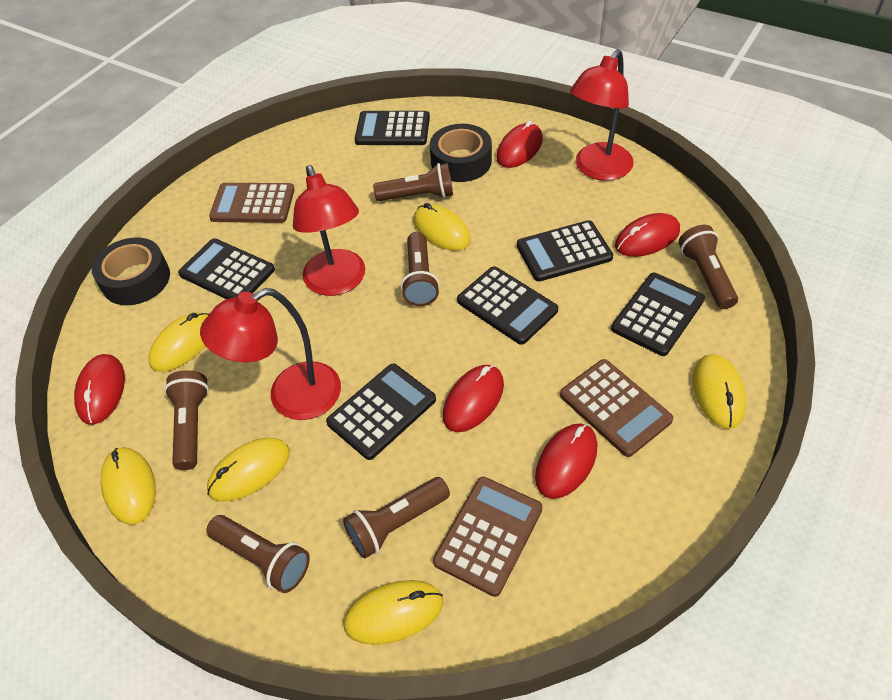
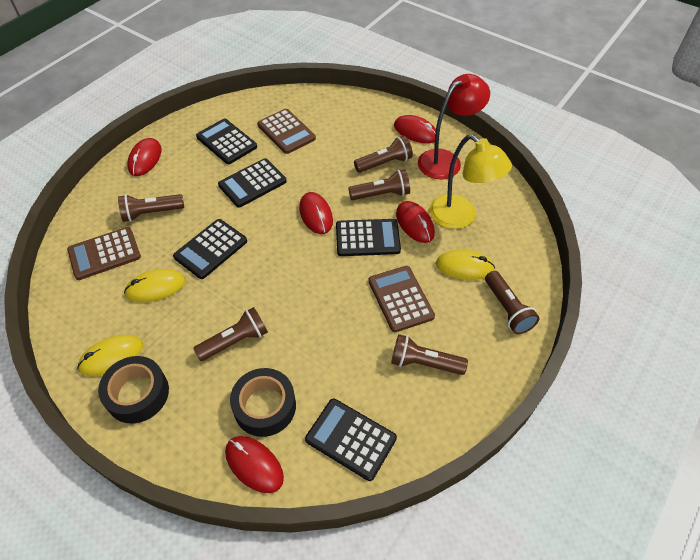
black calculator: [178,238,275,299] [326,364,436,460] [355,111,430,145] [457,266,558,345] [517,220,613,282] [611,273,705,356] = 6 -> [173,219,247,279] [196,119,257,164] [218,158,287,208] [305,399,397,481] [336,219,401,256] = 5
red lamp: [200,288,341,420] [293,165,365,296] [570,49,634,181] = 3 -> [418,74,490,179] = 1
yellow lamp: none = 0 -> [430,134,512,229] = 1
yellow mouse: [100,447,156,525] [148,312,209,372] [207,438,290,502] [344,580,443,645] [413,203,471,251] [693,354,746,429] = 6 -> [77,335,143,377] [124,269,185,303] [436,250,495,280] = 3

